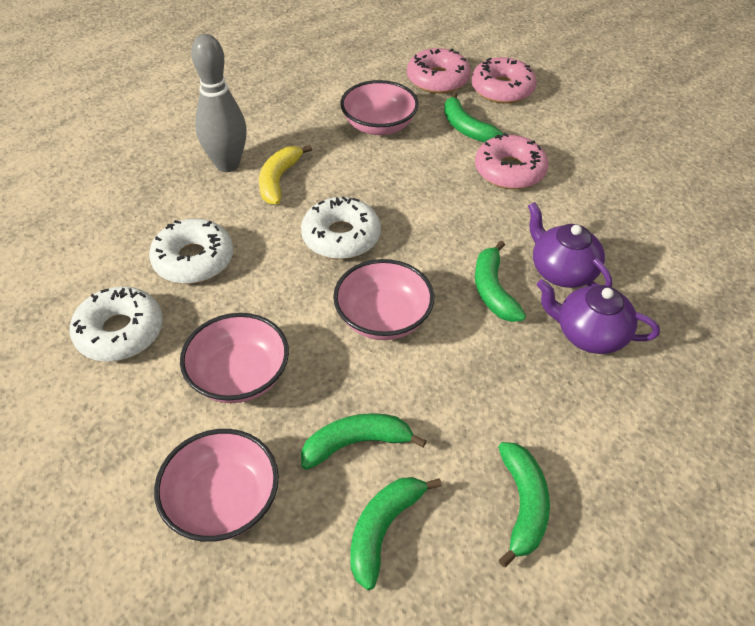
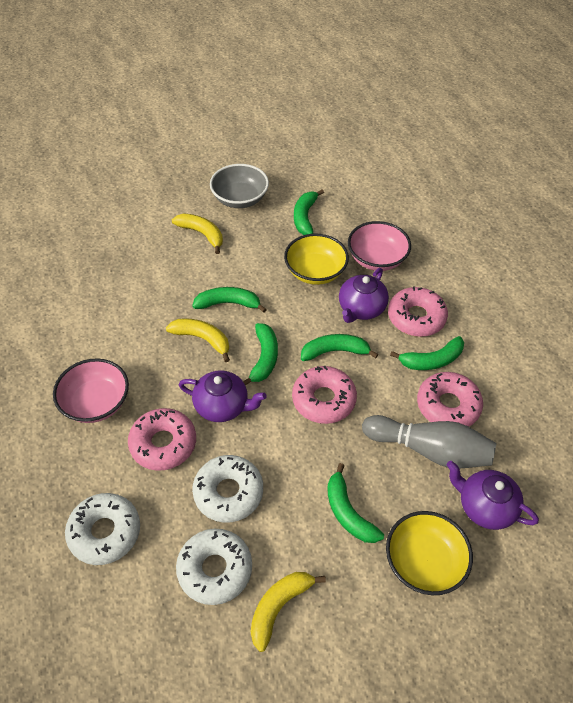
green banana: [301,413,426,470] [350,477,442,590] [444,92,503,142] [475,241,526,322] [498,442,550,567] = 5 -> [192,287,267,313] [243,323,278,386] [294,189,324,235] [301,334,378,361] [327,463,384,543] [390,336,464,370] = 6
grey bowl: none = 0 -> [210,164,269,208] = 1
pink bowl: [154,429,279,542] [180,313,289,403] [333,259,434,340] [340,80,419,135] = 4 -> [53,358,129,423] [348,221,411,271] = 2
pink donut: [407,48,471,94] [471,57,536,104] [475,133,549,189] = 3 -> [128,408,196,471] [292,366,357,424] [388,286,448,337] [417,372,483,427] = 4
purple teapot: [528,202,612,288] [537,279,660,354] = 2 -> [179,370,267,422] [339,268,389,323] [447,461,539,530] = 3
yellow banana: [259,145,312,205] = 1 -> [166,318,230,362] [172,213,223,254] [250,572,326,652] = 3
yellow bowl: none = 0 -> [284,234,349,285] [386,511,473,595] = 2

